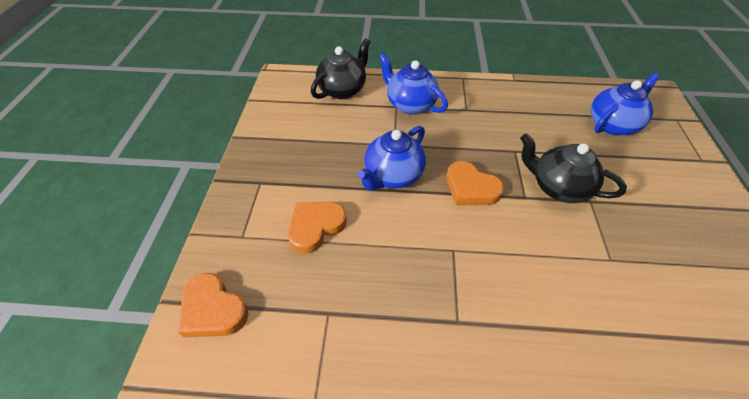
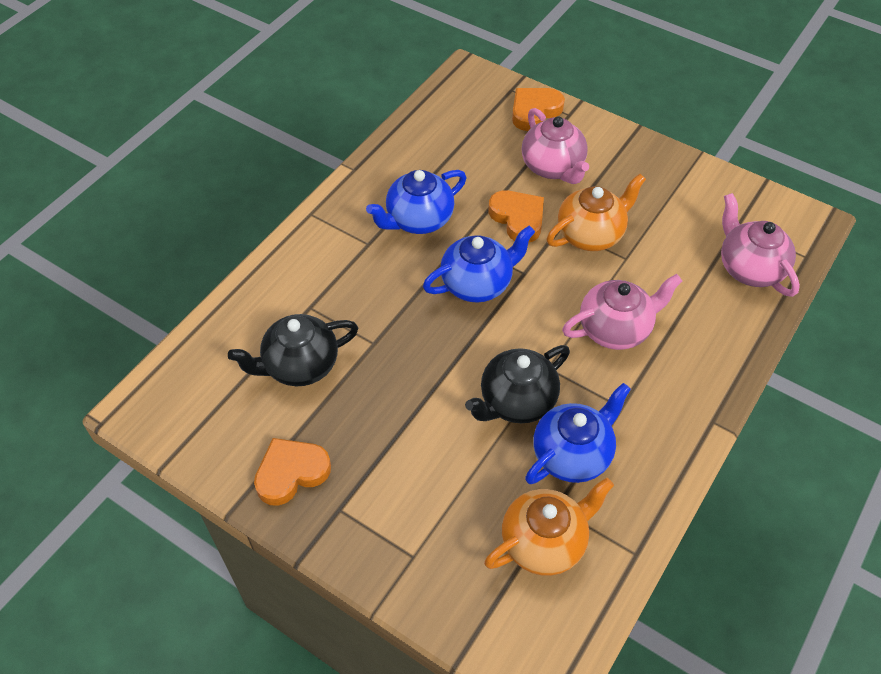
orange teapot: none = 0 -> [484,478,614,576] [547,174,646,251] = 2
pink teapot: none = 0 -> [522,108,589,184] [562,274,682,350] [721,193,800,297] = 3

